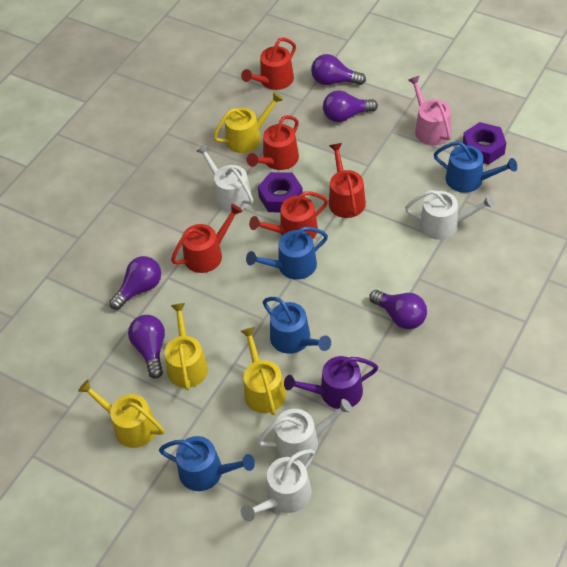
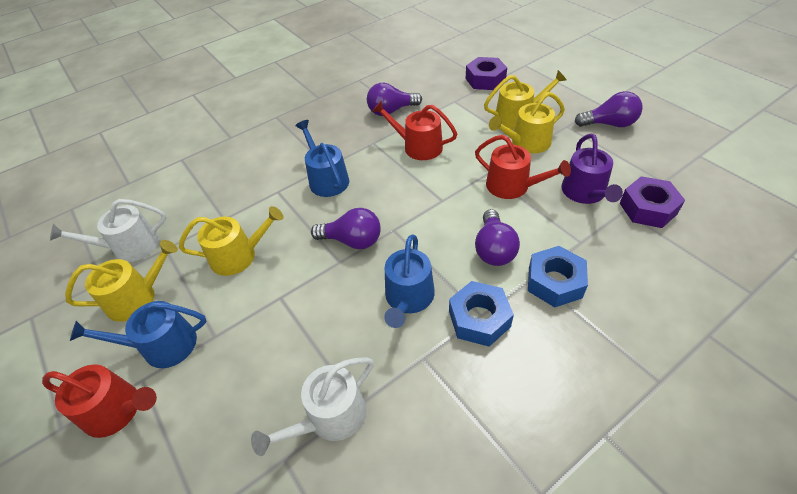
blue nut: none = 0 -> [449,281,514,347] [528,246,588,307] = 2
blue watering can: [159,436,255,491] [246,227,328,280] [263,297,331,354] [434,141,517,193] = 4 -> [70,301,206,368] [295,120,349,197] [384,234,435,328] = 3
pink watering can: [408,75,451,145] = 1 -> none = 0
purple light bulb: [109,256,161,310] [128,315,165,379] [311,54,366,85] [323,90,378,122] [369,290,427,329] = 5 -> [311,208,381,249] [367,83,422,116] [475,209,520,266] [575,91,643,127] = 4
red watering can: [171,204,243,273] [241,38,296,90] [247,115,299,170] [249,191,328,239] [329,143,366,218] = 5 -> [42,364,157,438] [372,101,457,160] [475,135,571,199] = 3
white watering can: [196,144,253,212] [241,449,315,522] [257,399,353,462] [405,190,495,240] = 4 -> [50,199,166,262] [251,357,374,456] = 2

